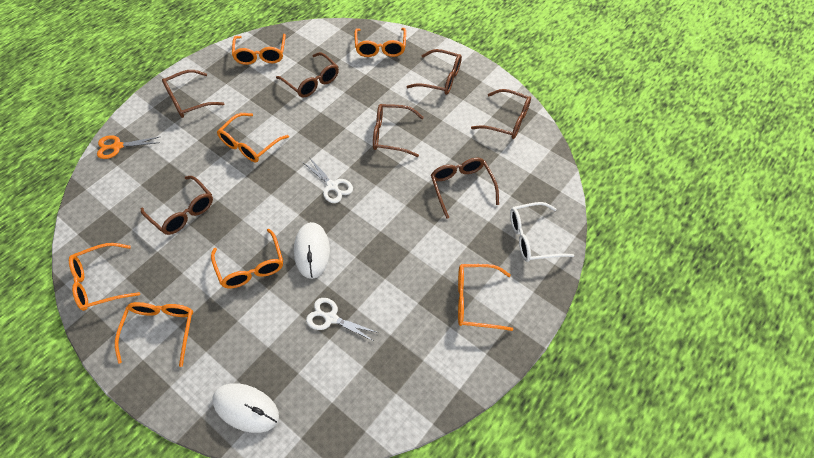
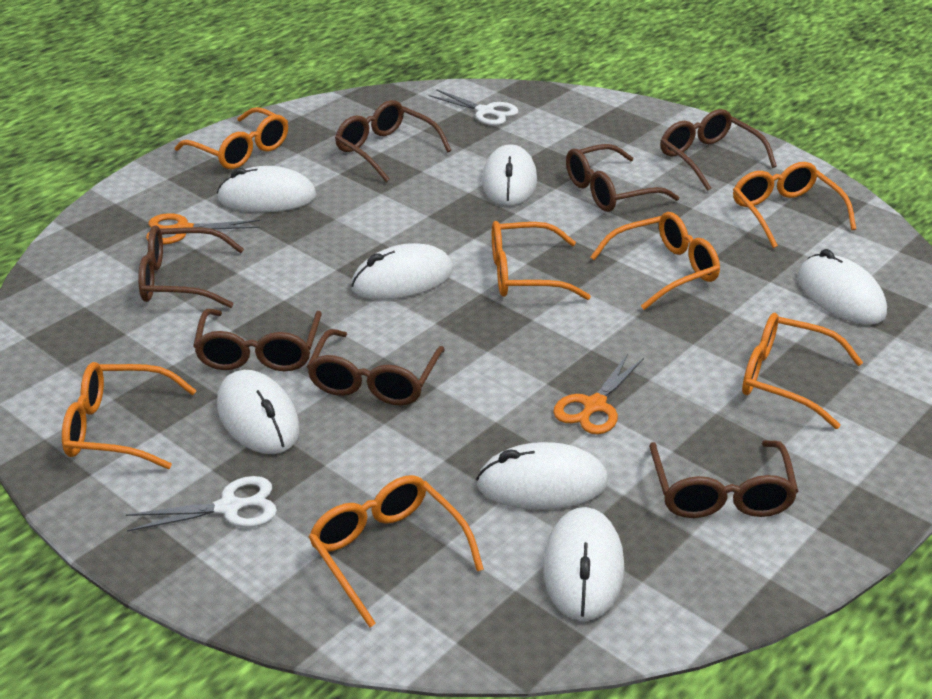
orange scissors: [97,135,160,159] = 1 -> [146,213,260,245] [553,354,644,435] = 2
white glasses: [510,202,574,262] = 1 -> none = 0
white mouse: [212,383,279,433] [294,222,330,279] = 2 -> [217,166,317,212] [217,370,300,454] [351,243,453,300] [476,442,608,510] [482,144,537,206] [543,507,625,621] [798,249,887,325] = 7

